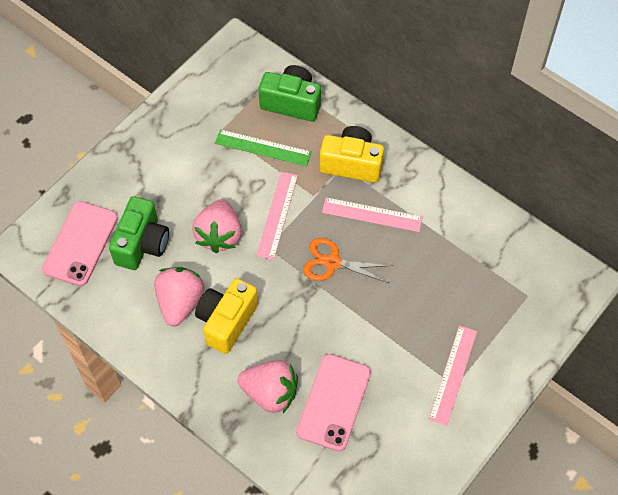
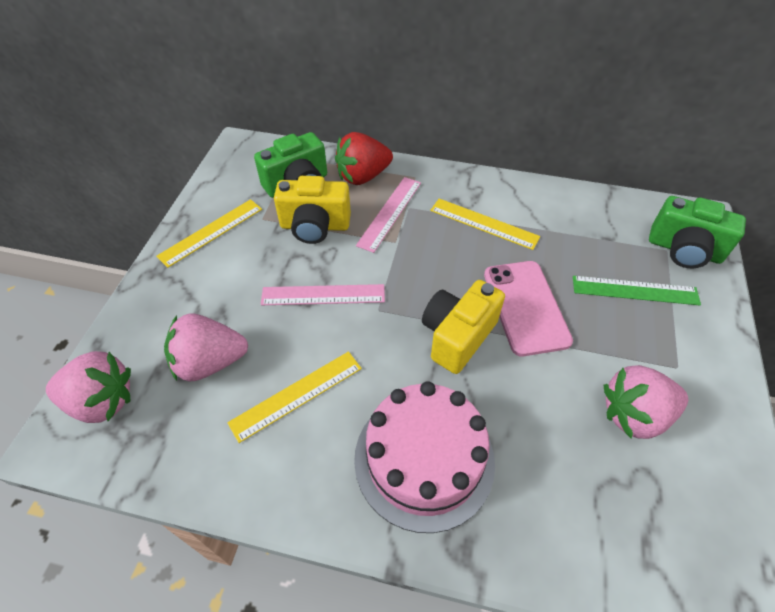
orange scissors: [303,238,393,283] = 1 -> none = 0
pink cake: none = 0 -> [354,381,495,533] = 1
pink phone: [42,201,118,286] [296,354,371,451] = 2 -> [484,261,573,356] = 1
pink ruler: [256,172,298,260] [322,197,423,232] [429,325,477,425] = 3 -> [261,284,385,305] [356,177,421,253] = 2
red strawberry: none = 0 -> [335,132,393,185] = 1
yellow ruler: none = 0 -> [156,199,262,268] [227,351,362,443] [430,198,540,250] = 3

